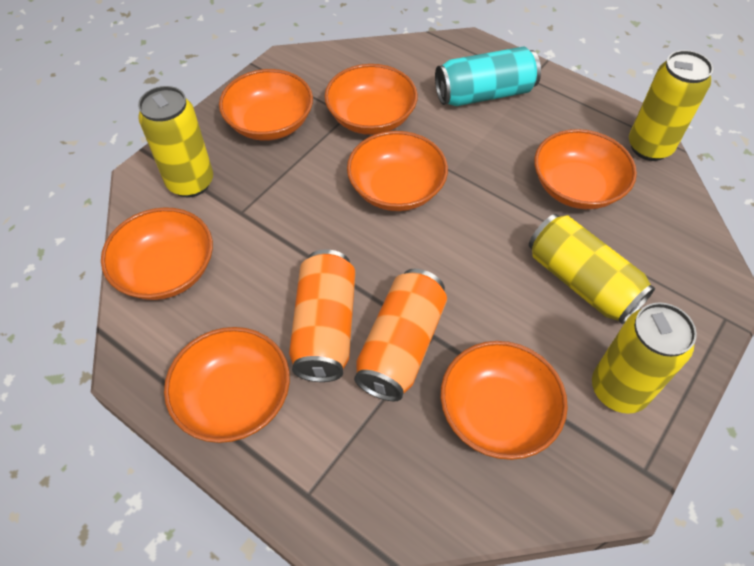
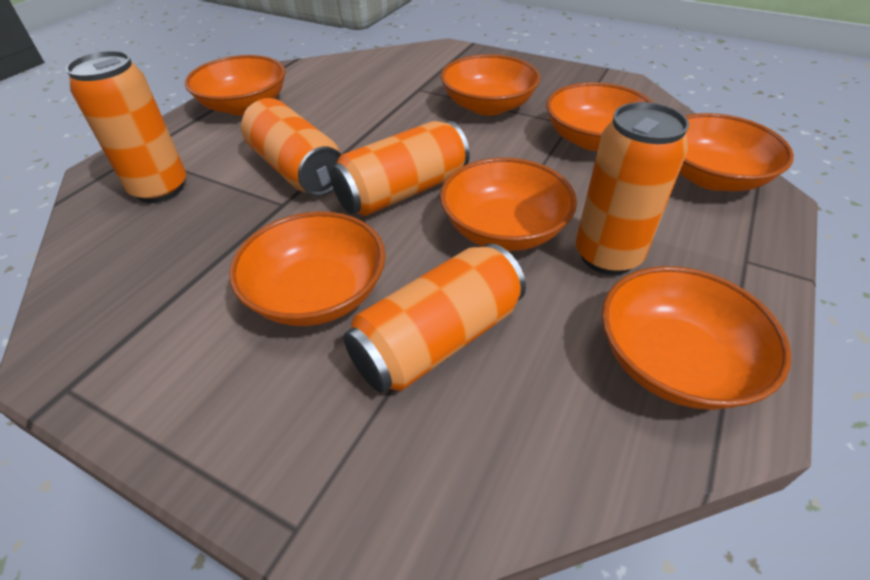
orange can: [289,249,355,382] [354,269,447,401] = 2 -> [66,51,186,203] [241,98,342,196] [330,121,470,216] [343,243,526,392] [576,102,689,275] = 5
turquoise can: [435,47,541,106] = 1 -> none = 0
yellow can: [138,86,213,198] [529,214,655,324] [592,302,697,414] [629,50,713,161] = 4 -> none = 0

